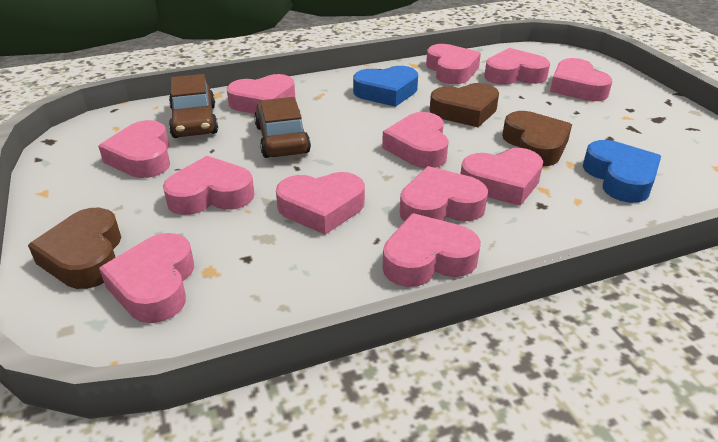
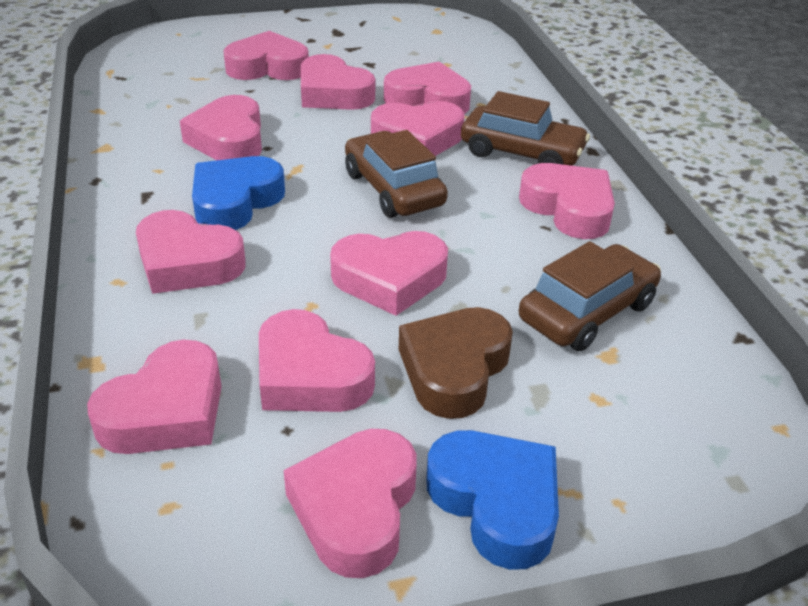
brown car: [169,74,218,138] [254,97,311,158] = 2 -> [345,130,448,218] [461,91,590,166] [519,241,661,351] = 3
brown heart: [28,208,121,289] [430,83,499,127] [502,111,572,166] = 3 -> [399,307,513,419] = 1
pink heart: [98,120,170,178] [99,233,194,323] [163,156,255,215] [227,74,295,114] [276,172,365,235] [382,112,449,168] [383,213,481,287] [400,166,488,222] [426,44,481,84] [461,148,543,206] [484,48,550,85] [550,58,612,101] = 12 -> [87,340,222,454] [136,210,246,294] [180,95,262,160] [223,31,309,80] [259,309,375,412] [283,429,417,578] [301,54,375,110] [330,231,448,316] [371,101,465,156] [384,62,471,113] [519,163,615,239] = 11

